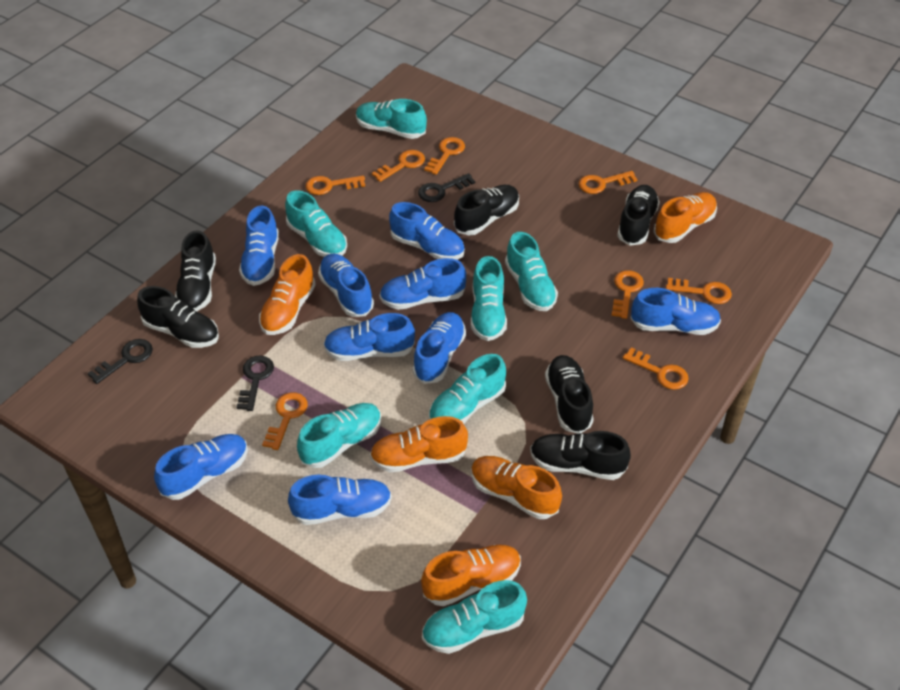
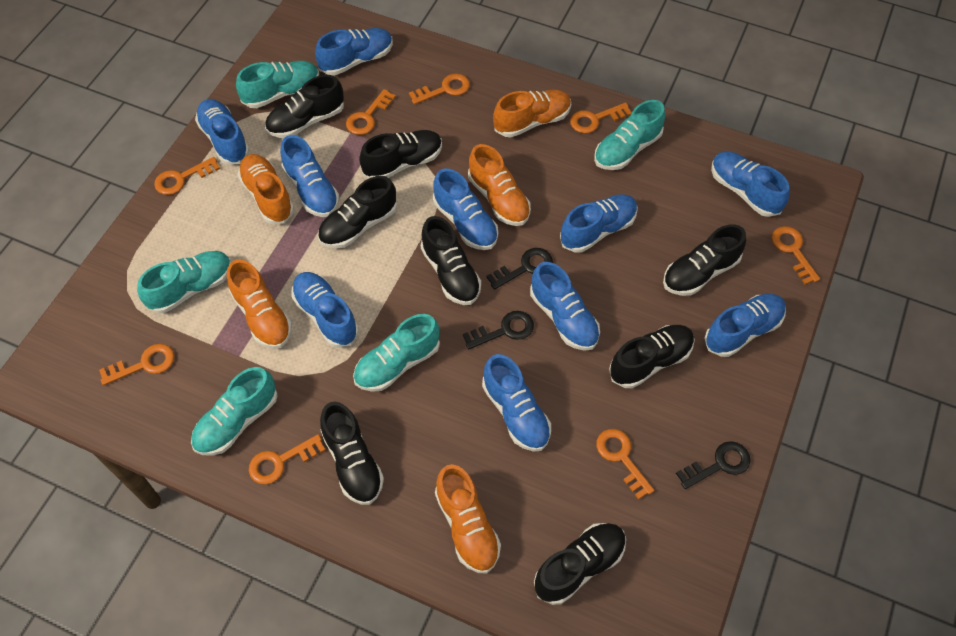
black shoe: [137,286,219,348] [175,230,216,312] [454,185,519,235] [530,431,631,480] [545,355,594,434] [617,185,660,246] = 6 -> [265,75,344,138] [318,176,397,249] [320,401,384,505] [359,130,442,178] [421,216,481,305] [534,523,626,605] [609,325,695,388] [663,224,746,296] = 8
blue shoe: [154,434,248,500] [239,206,279,286] [288,475,392,525] [318,254,374,317] [323,313,415,361] [379,258,466,310] [389,202,465,260] [412,312,466,384] [630,288,721,335] = 9 -> [195,99,250,165] [280,135,339,217] [291,272,358,348] [315,28,393,76] [433,169,498,250] [482,354,551,452] [530,262,600,351] [560,194,638,253] [704,294,786,357] [711,152,789,217] = 10
turquoise shoe: [285,190,347,257] [297,403,381,468] [356,99,427,139] [422,580,527,654] [429,354,506,424] [471,256,507,341] [505,232,558,311] = 7 -> [137,251,231,313] [191,367,278,456] [236,61,319,108] [353,314,440,392] [594,100,665,170] = 5

